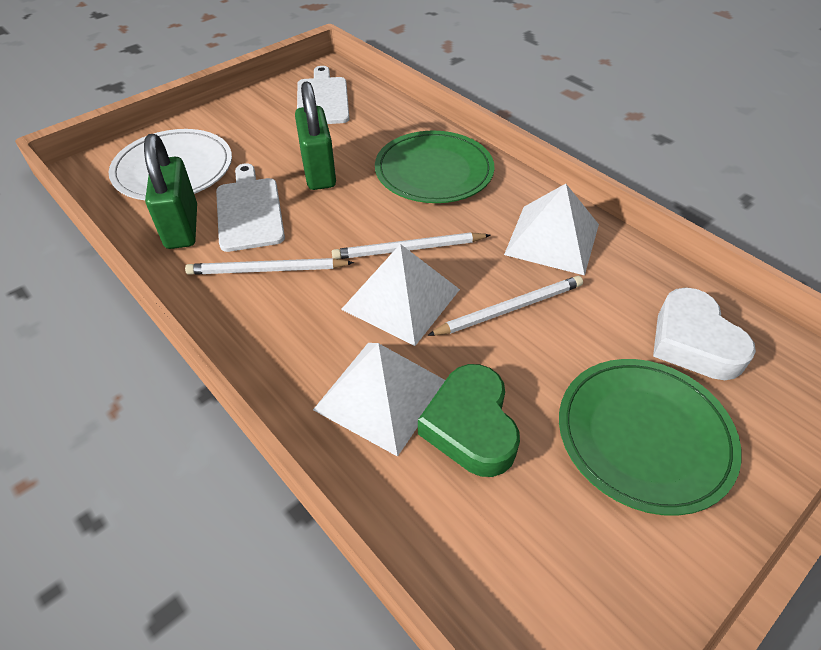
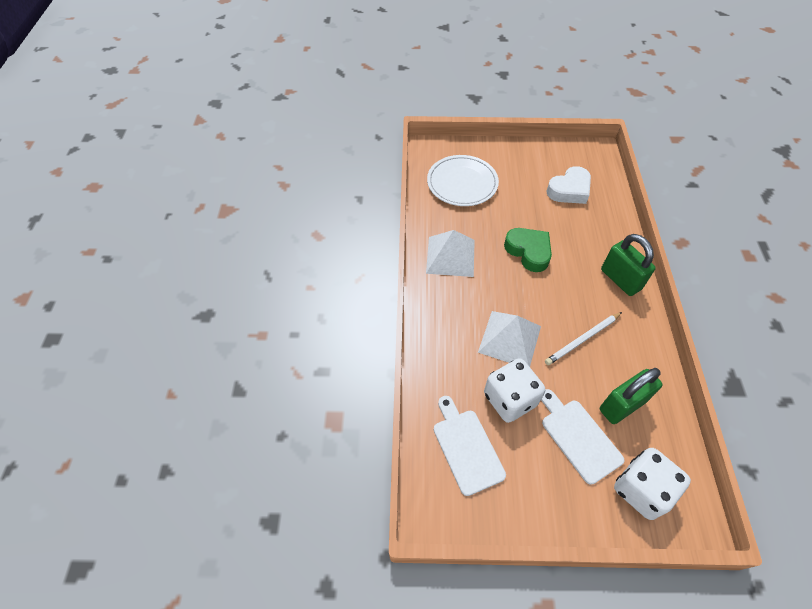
green plate: [375,131,494,203] [559,359,742,516] = 2 -> none = 0
white dice: none = 0 -> [484,358,545,423] [614,448,691,520] = 2
white pencil: [185,258,354,275] [332,232,491,259] [427,276,583,336] = 3 -> [545,312,622,365] = 1
white pyramid: [313,343,445,457] [341,244,460,346] [504,184,599,276] = 3 -> [426,230,475,277] [478,311,541,367] = 2

